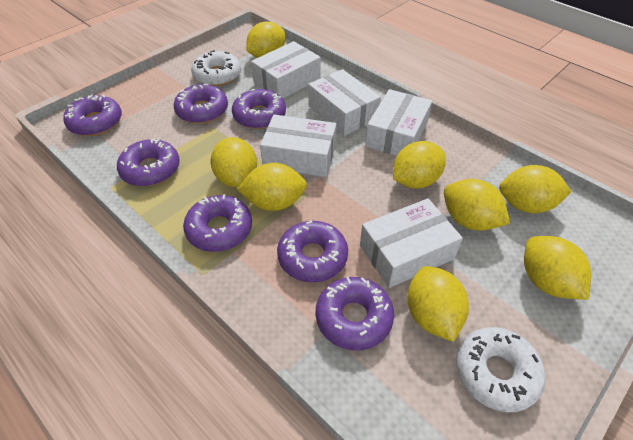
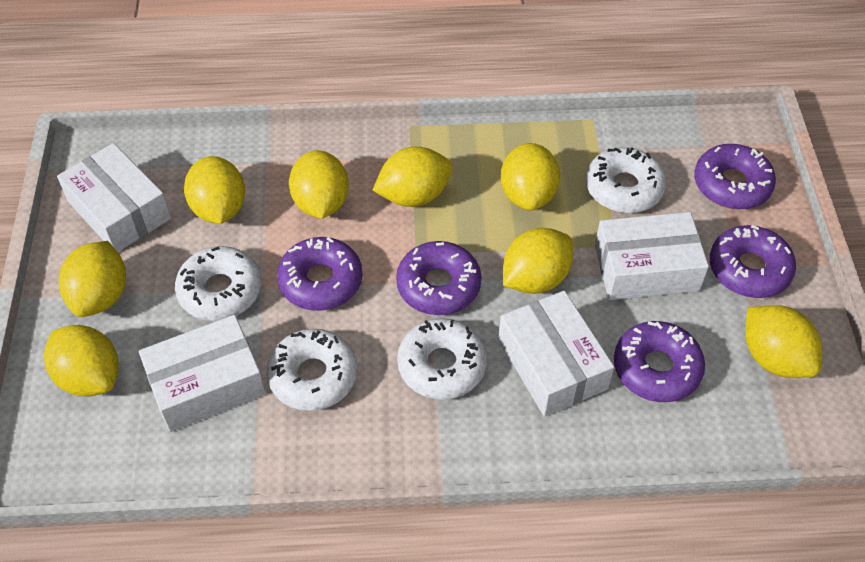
purple donut: [63,94,122,136] [117,138,180,186] [174,84,228,124] [183,194,252,252] [232,89,286,129] [277,220,348,282] [316,277,394,350] = 7 -> [277,237,363,311] [396,241,482,315] [614,321,705,402] [694,144,776,209] [710,225,796,298] = 5
white box: [251,41,321,99] [260,115,337,177] [308,69,381,136] [360,198,463,288] [365,89,432,156] = 5 -> [57,143,171,252] [139,315,266,432] [498,291,614,416] [595,212,709,300] = 4
white donut: [191,50,241,86] [456,327,546,412] = 2 -> [175,246,261,321] [267,329,357,411] [397,318,487,400] [586,147,666,213] = 4

